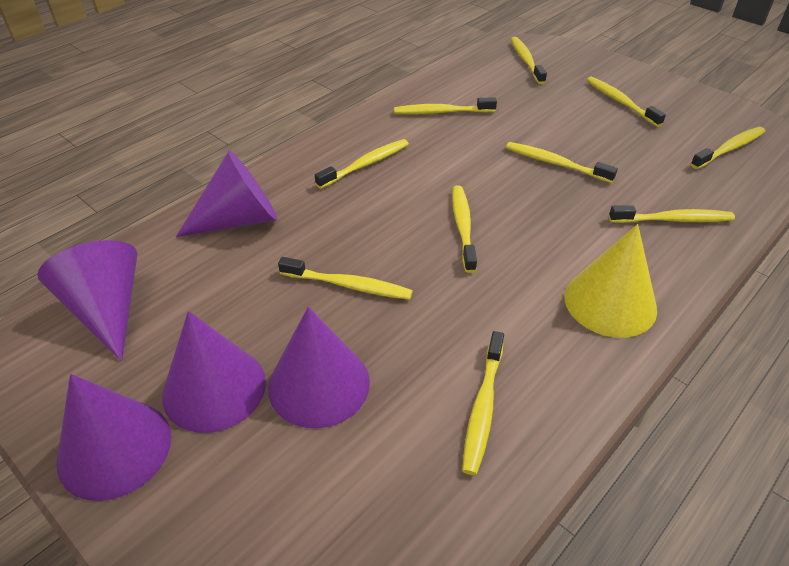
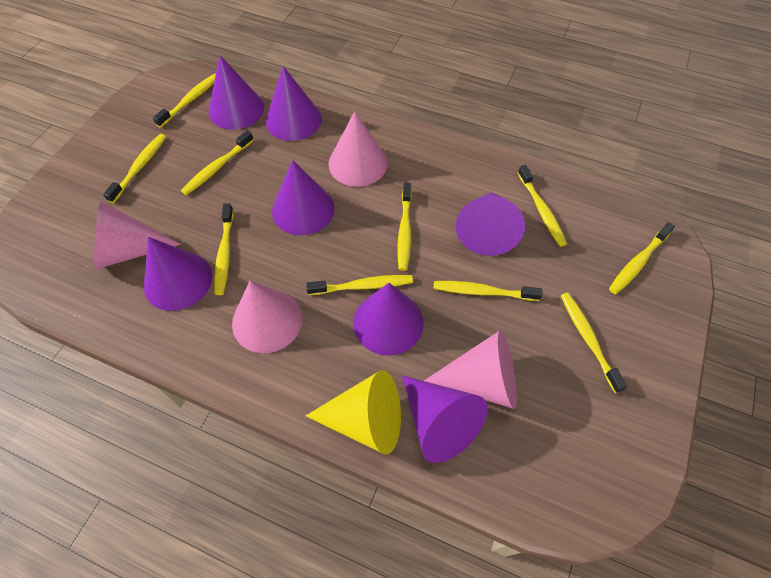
pink cone: none = 0 -> [94,201,181,270] [232,281,303,353] [329,111,388,187] [424,330,517,409] = 4
purple cone: [37,240,138,361] [57,374,171,501] [162,311,266,433] [176,150,278,237] [268,307,370,428] = 5 -> [144,237,212,311] [209,55,264,130] [266,66,322,141] [272,160,335,235] [353,283,424,355] [402,375,488,463] [456,192,525,256] = 7

